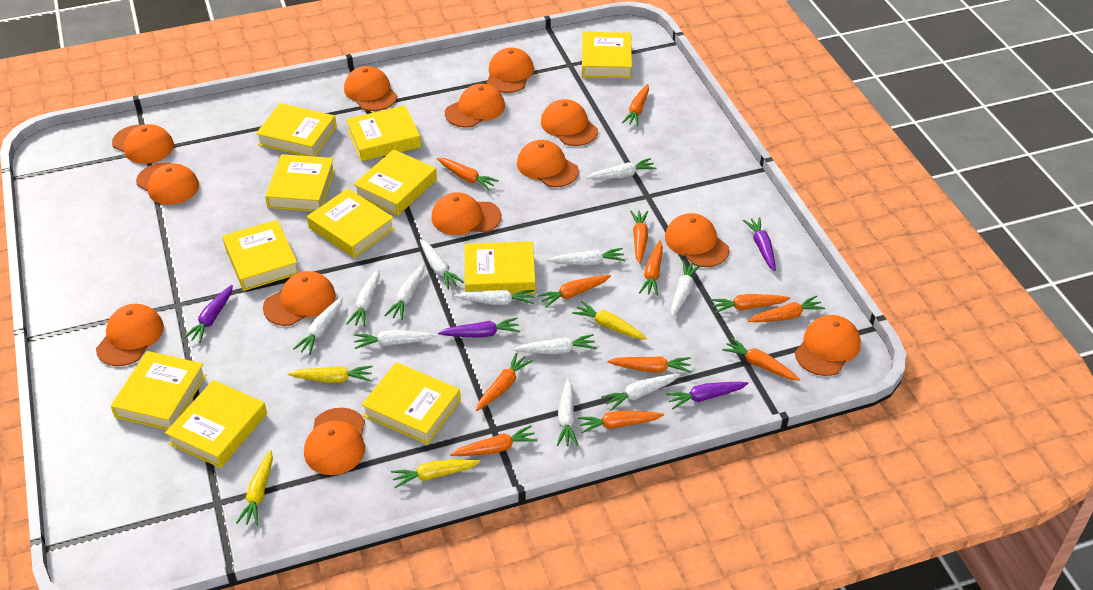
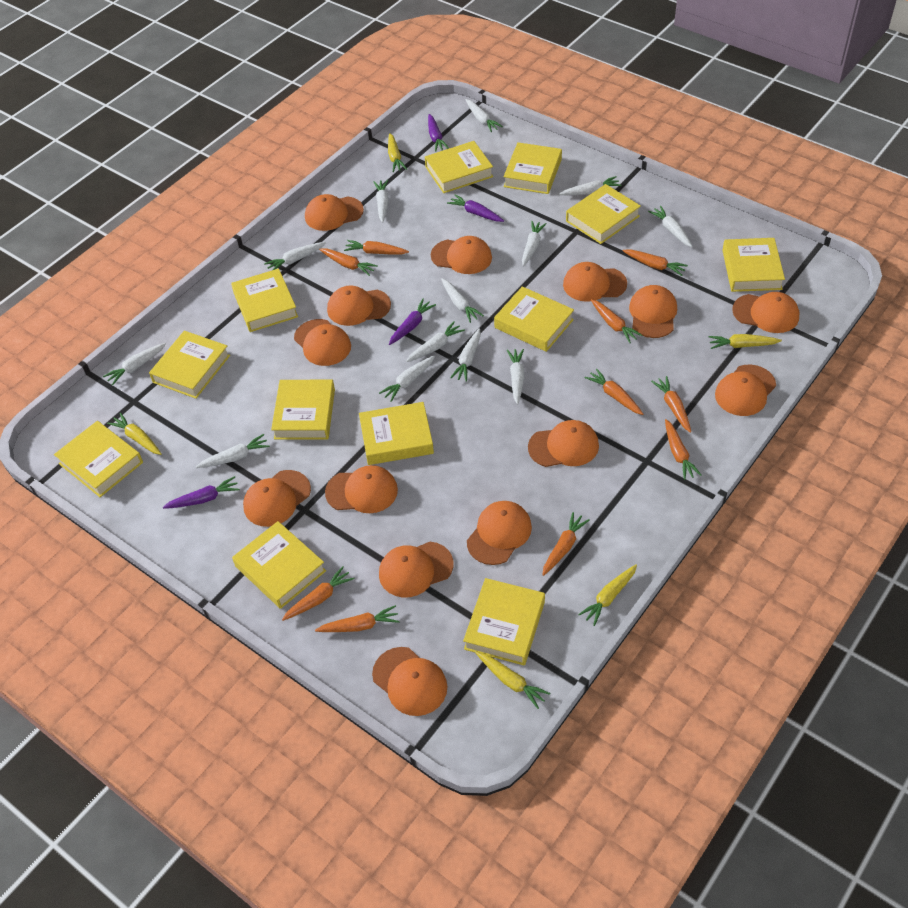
orange cap: [96,304,164,366] [112,124,174,164] [136,162,199,205] [263,271,336,326] [304,408,365,475] [344,66,397,111] [431,192,502,235] [445,84,505,128] [487,48,534,93] [517,140,579,187] [541,99,598,146] [665,213,729,267] [795,315,861,376] = 13 -> [243,470,311,527] [294,319,351,366] [305,194,364,231] [325,465,398,513] [327,286,391,326] [372,647,448,716] [379,542,454,598] [431,236,492,274] [467,501,532,565] [528,420,599,467] [563,262,627,302] [629,285,677,338] [715,365,776,416] [732,292,799,333] = 14
orange carrot: [437,158,499,191] [450,425,538,456] [476,352,533,411] [537,275,611,308] [577,411,664,434] [607,356,691,373] [622,84,649,126] [630,210,648,264] [639,240,663,296] [710,294,790,313] [722,338,801,381] [748,296,825,322] = 12 -> [282,566,355,621] [315,605,399,632] [319,248,378,276] [344,240,409,254] [542,512,590,576] [585,368,643,415] [591,299,643,343] [623,249,688,276] [651,376,691,433] [665,419,702,480] = 10
white carrot: [293,297,343,355] [346,269,380,327] [354,330,436,349] [384,264,424,320] [420,239,464,290] [455,290,534,305] [514,334,596,354] [547,248,625,266] [557,378,578,446] [586,158,657,179] [601,374,680,411] [671,261,701,317] = 12 -> [103,343,166,386] [196,434,270,468] [264,242,326,270] [373,180,389,223] [379,356,435,402] [406,321,465,362] [441,279,484,323] [450,328,481,382] [466,99,503,132] [507,349,525,404] [522,221,547,266] [559,176,622,196] [648,206,693,247] = 13
yellow book: [111,351,206,430] [165,380,267,468] [223,220,299,291] [256,103,337,157] [265,154,335,211] [307,188,395,258] [346,105,421,161] [354,149,437,216] [361,362,461,445] [465,241,536,295] [582,32,632,78] = 11 -> [54,421,143,497] [149,331,230,399] [231,268,298,332] [232,521,326,609] [271,380,335,440] [359,402,434,465] [425,141,493,193] [463,578,545,666] [494,286,574,352] [503,142,562,194] [566,184,641,244] [722,238,785,292] = 12
yellow carrot: [236,450,273,526] [288,366,372,383] [391,460,481,488] [572,301,647,339] = 4 -> [107,413,162,455] [388,133,407,172] [475,651,550,709] [578,564,637,626] [709,334,782,349] = 5

